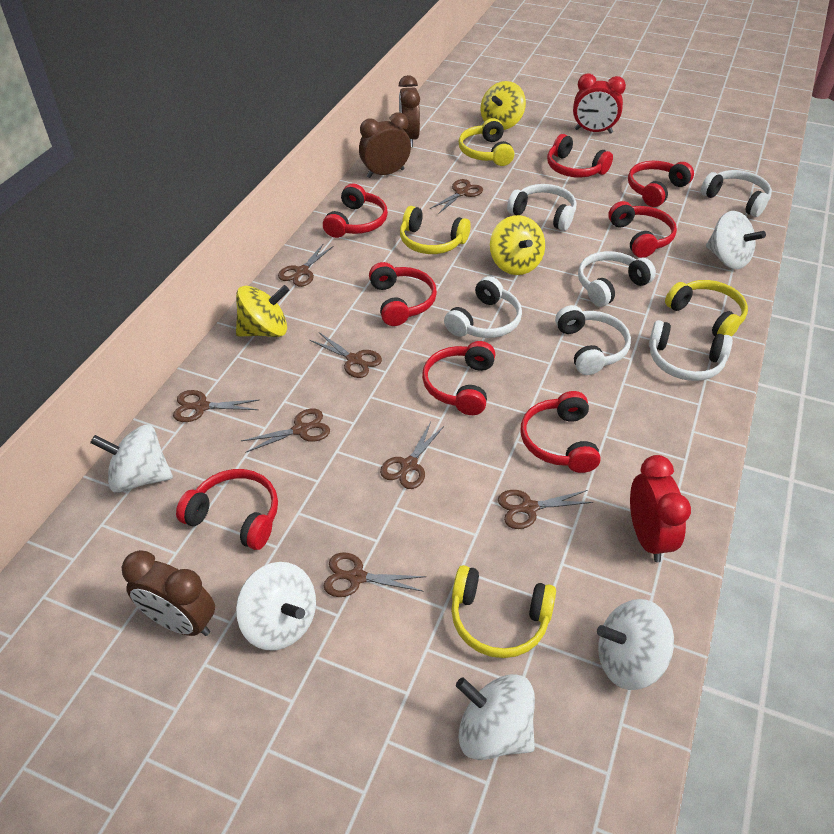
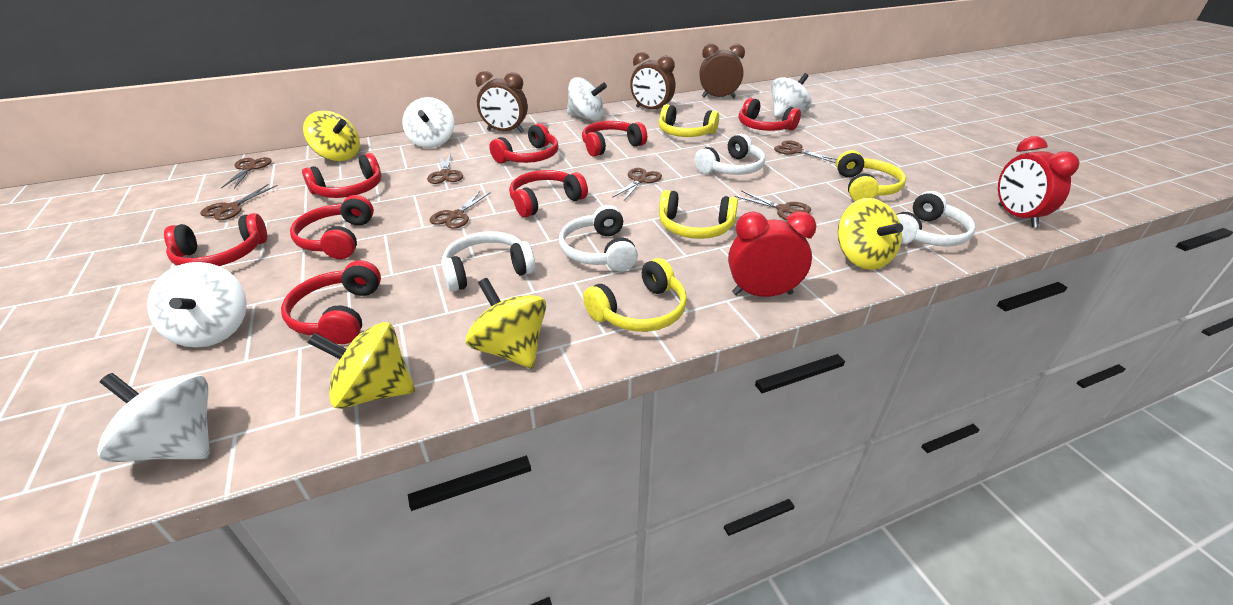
brown scissors: [173,390,259,422] [241,408,330,453] [278,243,334,287] [309,332,382,378] [323,552,426,597] [380,422,444,489] [430,179,483,213] [498,490,593,529] = 8 -> [200,184,277,220] [221,157,272,189] [427,153,463,184] [430,191,491,229] [612,168,662,201] [735,191,811,220] [774,140,837,163] = 7
white headphones: [444,276,522,338] [507,184,576,231] [555,305,631,375] [578,251,656,307] [649,320,733,381] [701,170,772,217] = 6 -> [441,231,535,292] [559,205,638,271] [694,134,765,175] [896,191,975,247] = 4
yellow spinning top: [236,285,290,337] [481,81,526,130] [490,215,545,275] = 3 -> [303,111,360,161] [308,322,415,409] [466,278,546,369] [838,198,903,270] = 4

